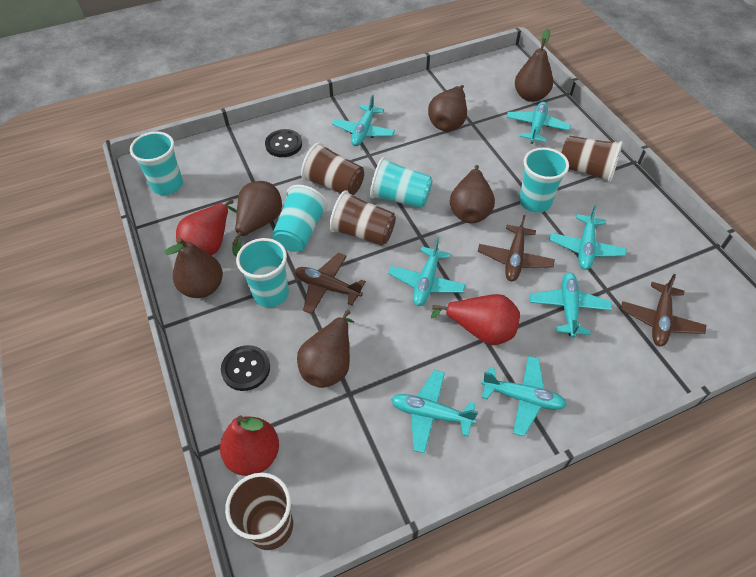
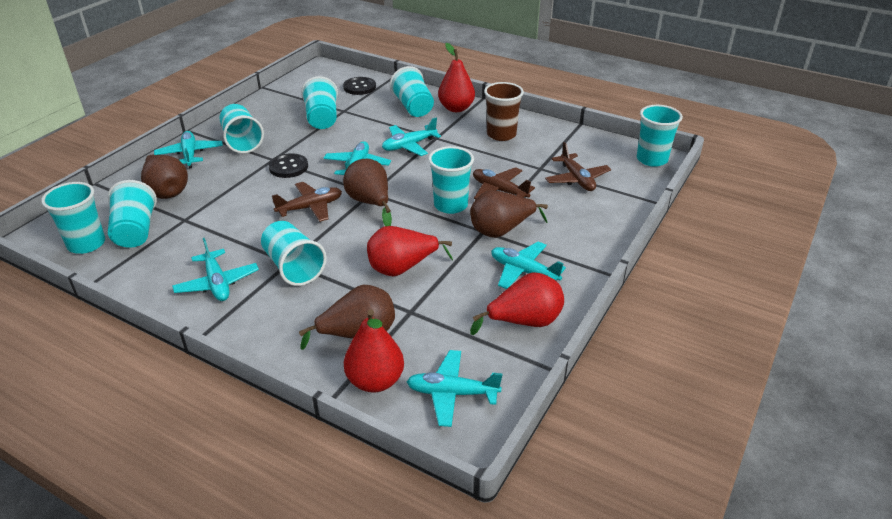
brown cup: [225,473,293,550] [301,142,364,195] [329,190,396,246] [562,136,623,183] = 4 -> [484,82,524,141] = 1
brown pear: [165,237,223,298] [232,181,282,257] [297,310,354,388] [428,85,467,131] [450,165,495,223] [515,29,553,102] = 6 -> [141,155,188,199] [299,285,395,350] [343,159,392,226] [470,190,548,238] = 4
red pear: [176,199,237,255] [220,415,279,476] [431,294,520,345] = 3 -> [344,310,404,393] [367,226,453,277] [438,43,475,112] [470,272,564,335] = 4
turquoise cup: [130,131,183,195] [236,238,289,307] [272,185,328,252] [370,157,433,208] [519,147,569,213] = 5 -> [41,182,105,254] [108,180,157,248] [220,104,264,153] [261,221,327,286] [301,76,338,129] [390,66,434,117] [428,146,474,214] [637,105,683,167] = 8
turquoise plane: [332,94,395,146] [388,237,466,306] [391,370,478,453] [481,356,567,436] [506,101,571,144] [530,272,612,338] [549,205,627,270] = 7 -> [154,131,223,169] [172,238,259,301] [324,141,391,175] [382,118,441,156] [407,350,503,427] [491,242,566,289] = 6

